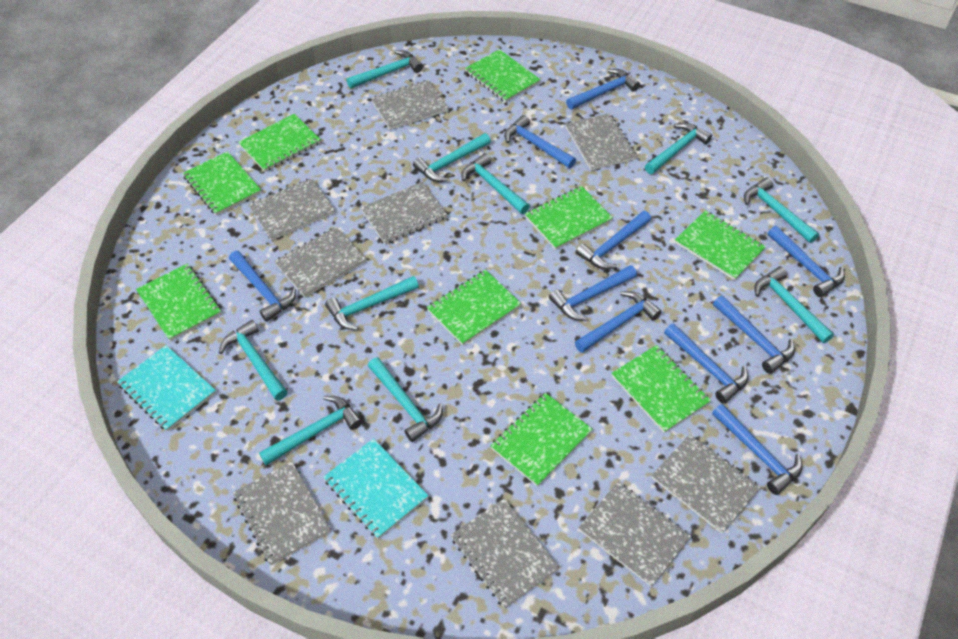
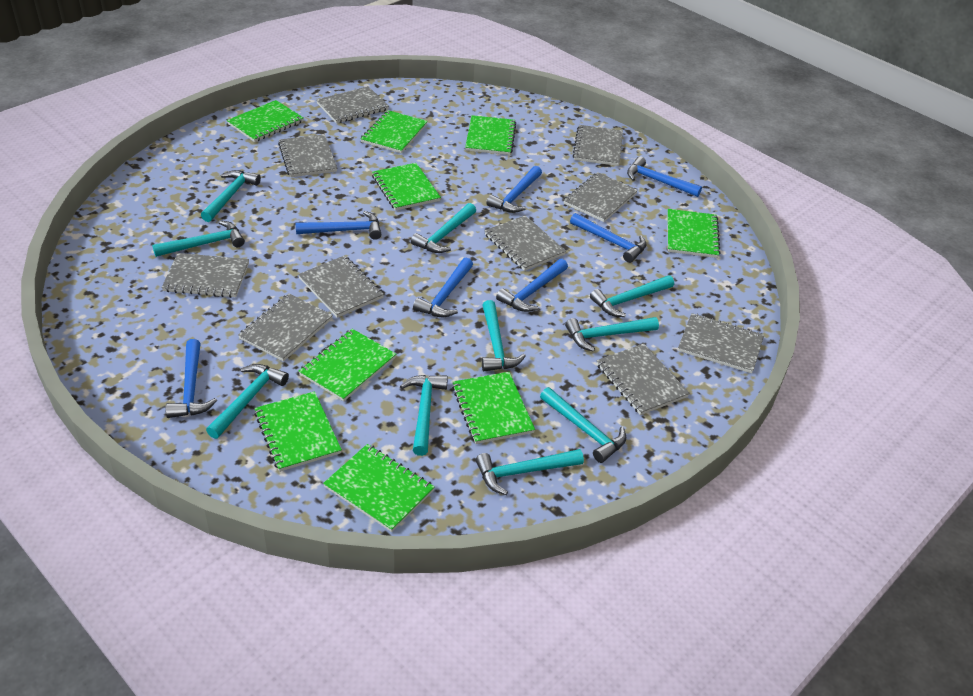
blue hammer: [229,251,296,322] [504,115,576,168] [549,265,637,321] [566,69,640,109] [575,291,662,353] [576,211,651,269] [664,324,748,404] [712,404,802,495] [713,295,795,374] [768,226,845,297] = 10 -> [165,339,217,418] [296,211,381,240] [413,258,473,317] [487,166,542,213] [496,259,568,312] [570,213,647,263] [627,156,702,197] = 7
grey notebook: [233,461,331,565] [249,178,335,241] [274,227,366,297] [360,182,447,244] [371,80,448,130] [451,499,560,608] [565,113,637,171] [578,482,691,587] [651,435,761,533] = 9 -> [162,253,249,298] [238,294,333,362] [278,134,337,177] [298,255,384,318] [316,86,389,123] [485,215,566,271] [564,172,638,222] [573,125,623,166] [597,343,690,415] [678,313,764,374] = 10
turquoise notebook: [117,345,216,431] [323,438,429,539] = 2 -> none = 0

